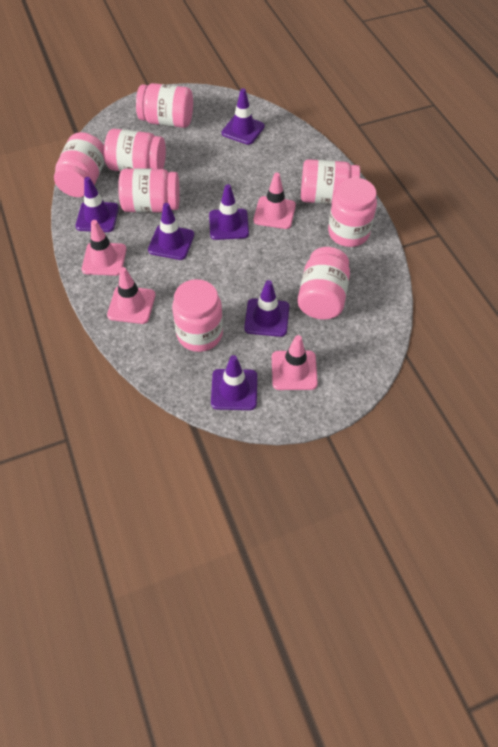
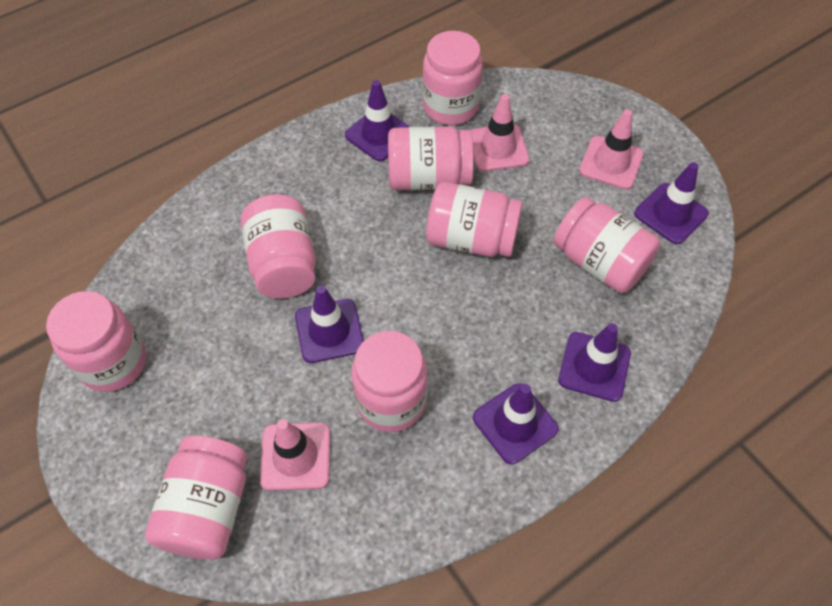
pink traffic cone: [82,220,127,276] [107,267,156,324] [254,173,296,229] [272,335,318,390] = 4 -> [260,419,330,491] [470,94,529,172] [579,109,644,189] = 3
purple traffic cone: [76,177,119,232] [148,203,194,260] [209,184,249,240] [211,355,257,410] [222,88,265,145] [244,280,289,337] = 6 -> [295,285,364,363] [345,80,410,161] [473,383,559,465] [558,323,631,402] [634,162,709,244] = 5

